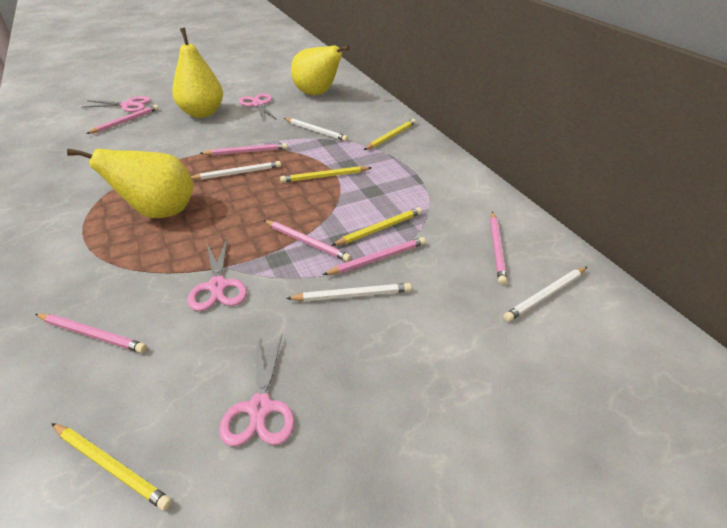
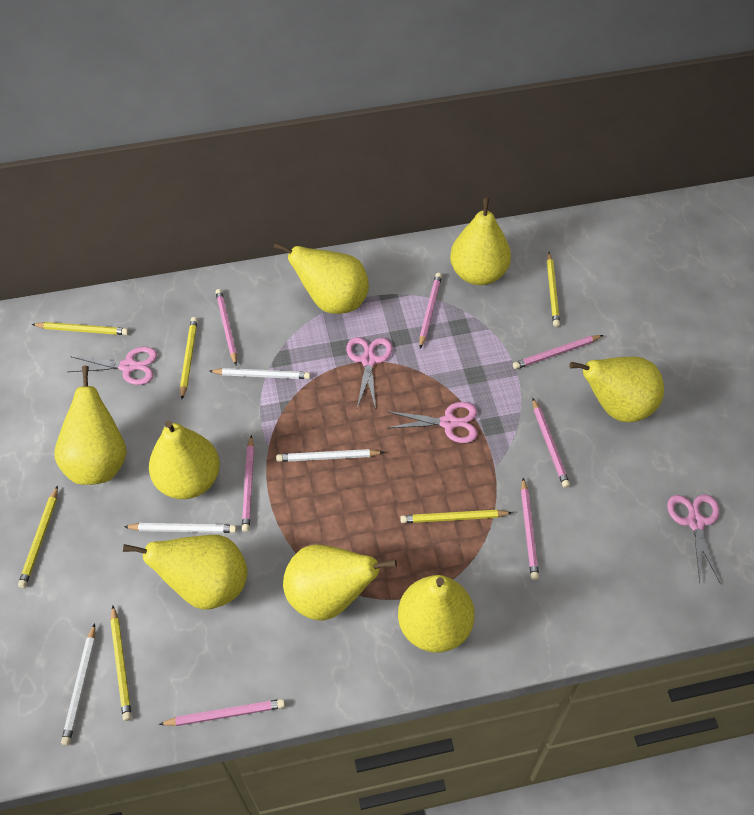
pink pencil: [35,314,147,353] [86,105,159,134] [199,143,288,155] [263,220,351,262] [323,237,426,275] [490,212,507,285] = 6 -> [159,699,285,726] [215,289,237,365] [242,435,254,532] [419,273,442,348] [513,335,603,369] [521,478,539,580] [533,398,570,488] = 7
yellow pear: [67,148,193,218] [172,28,223,118] [291,45,350,95] = 3 -> [54,366,127,485] [123,535,247,610] [149,421,220,499] [273,242,369,314] [283,544,397,621] [398,575,475,653] [450,197,511,285] [569,357,664,422] = 8
yellow pencil: [51,423,172,511] [280,166,372,183] [331,207,422,246] [364,119,416,150] = 4 -> [18,486,58,588] [32,322,129,335] [110,606,132,721] [180,317,198,399] [400,510,512,523] [547,252,560,327] = 6

